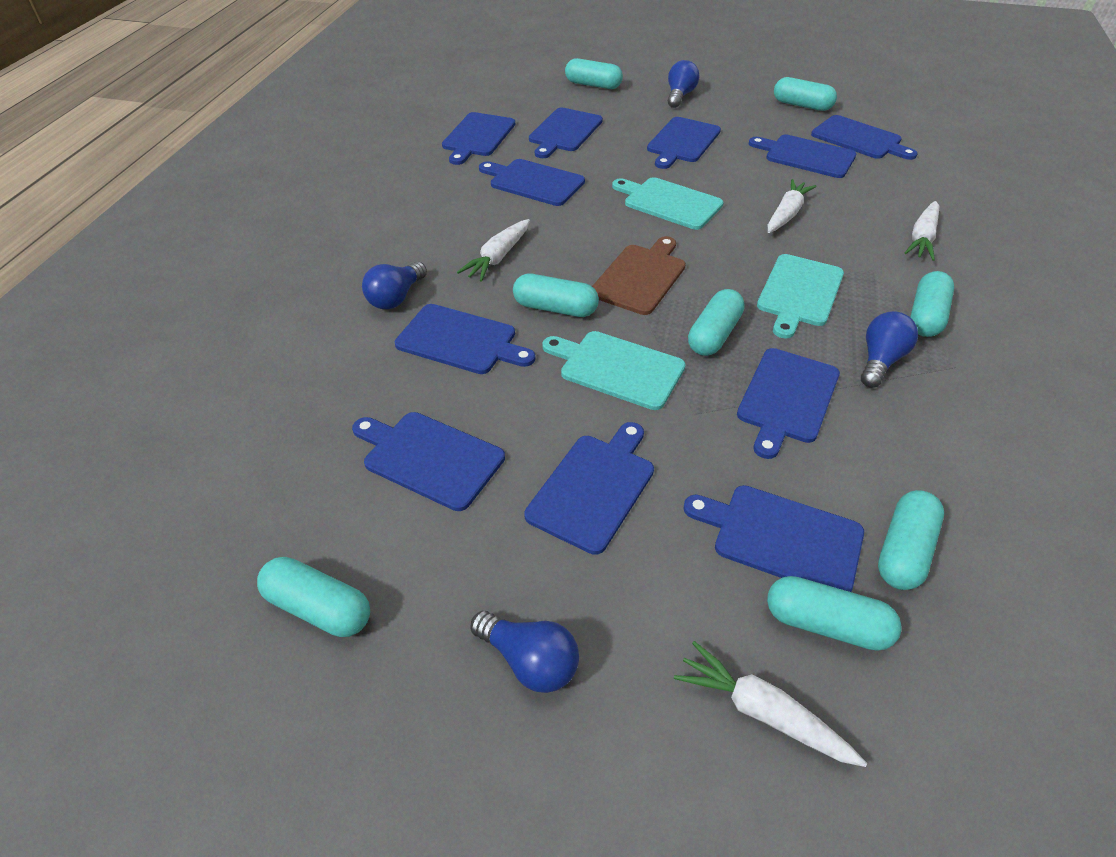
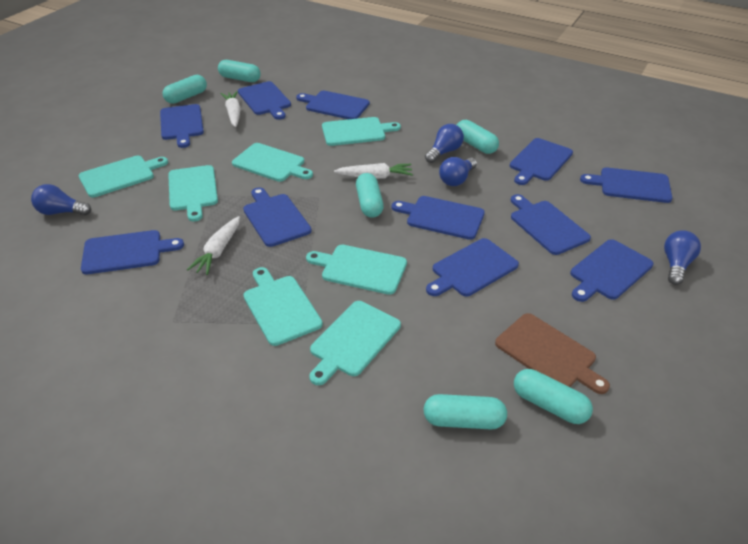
turquoise capsule: [257,557,370,637] [513,274,599,317] [565,58,623,89] [688,289,745,356] [767,576,902,651] [774,77,837,111] [878,490,944,590] [910,271,954,337] = 8 -> [163,75,207,104] [218,60,261,82] [356,173,384,218] [423,394,507,429] [457,120,499,154] [514,369,593,424] = 6
turquoise cutting board: [542,331,686,410] [612,177,724,230] [757,254,844,339] = 3 -> [79,156,168,197] [168,165,218,221] [232,143,313,182] [243,267,323,346] [306,245,407,295] [309,301,401,385] [322,117,401,146] = 7
white carrot: [457,219,530,281] [674,641,867,767] [768,179,817,233] [905,201,939,261] = 4 -> [187,216,240,275] [221,91,241,127] [334,163,413,179] = 3

